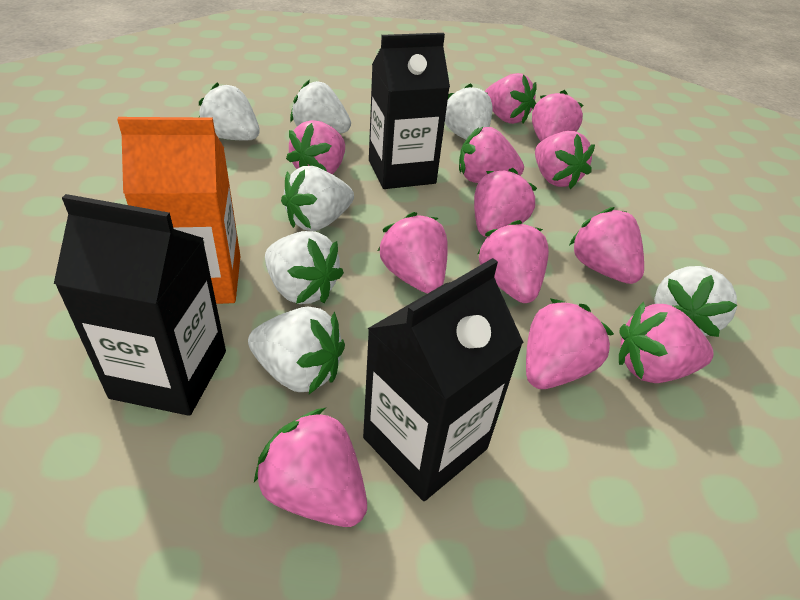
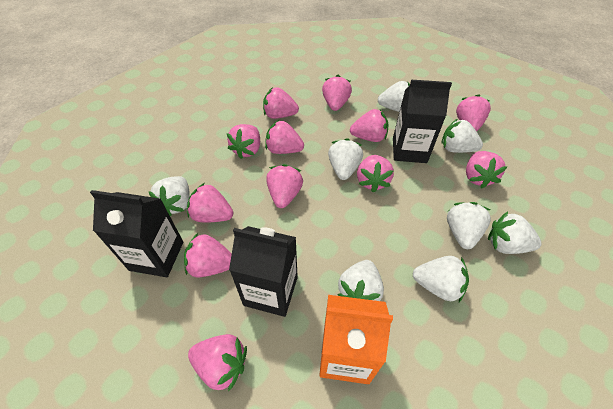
white strawberry: [199,82,260,140] [248,307,345,394] [265,231,344,304] [281,166,354,231] [290,79,351,134] [445,83,493,140] [654,266,737,337] = 7 -> [148,176,190,216] [328,138,363,180] [338,260,384,301] [378,81,410,112] [413,256,469,302] [442,118,483,153] [447,202,491,249] [488,212,541,254] = 8

